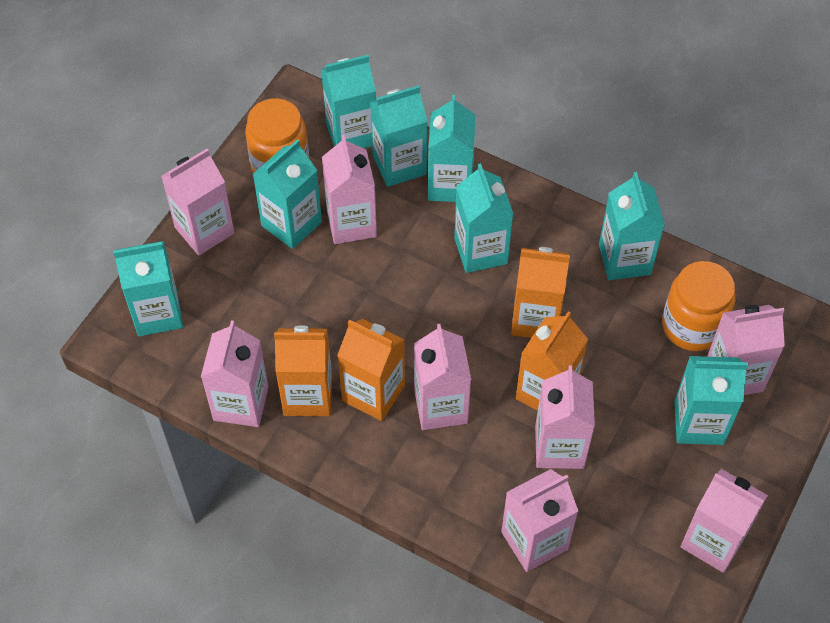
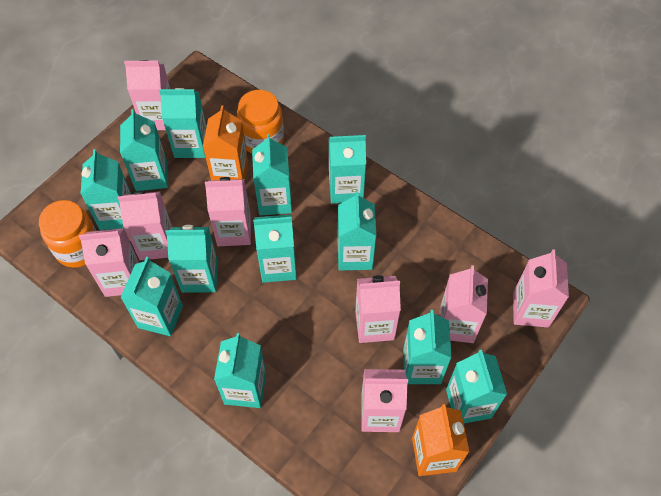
orange carton: [274,325,332,416] [337,319,405,421] [511,247,570,338] [516,311,588,411] = 4 -> [203,105,248,181] [412,404,469,476] = 2
turquoise carton: [113,241,183,336] [253,139,322,249] [321,55,376,148] [370,85,428,187] [428,95,476,202] [454,163,514,273] [599,172,665,280] [674,356,748,445] = 8 -> [81,149,131,230] [120,109,168,191] [120,257,183,336] [159,88,207,158] [166,225,218,293] [214,333,266,408] [252,134,292,215] [253,214,297,283] [329,135,366,204] [338,191,376,270] [403,310,452,384] [446,350,507,423] = 12

